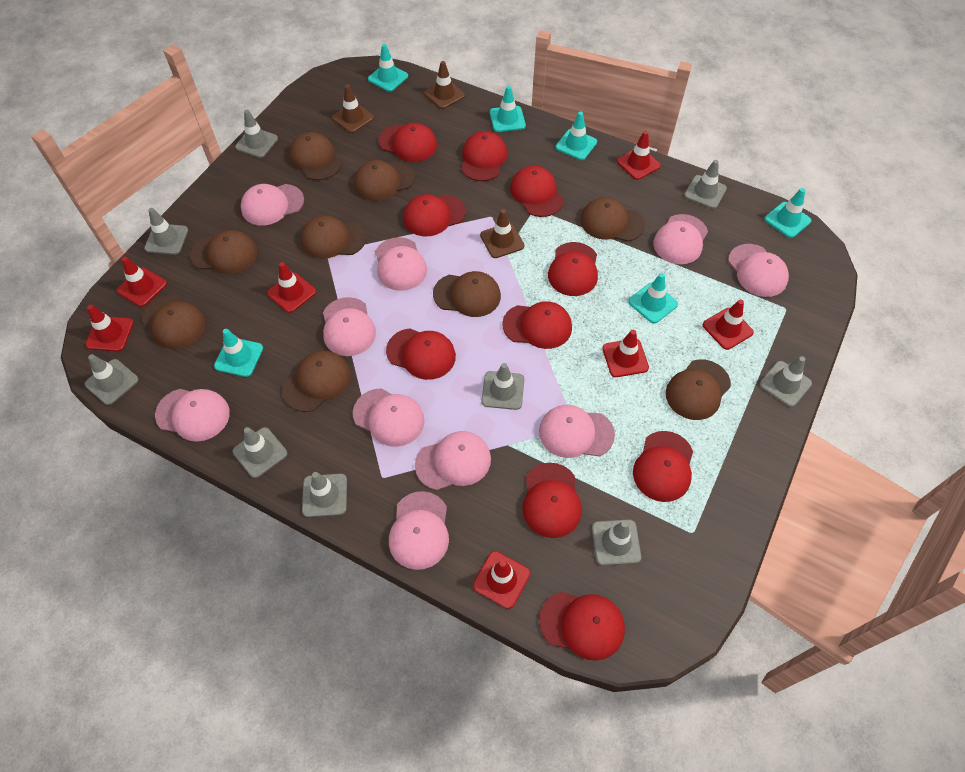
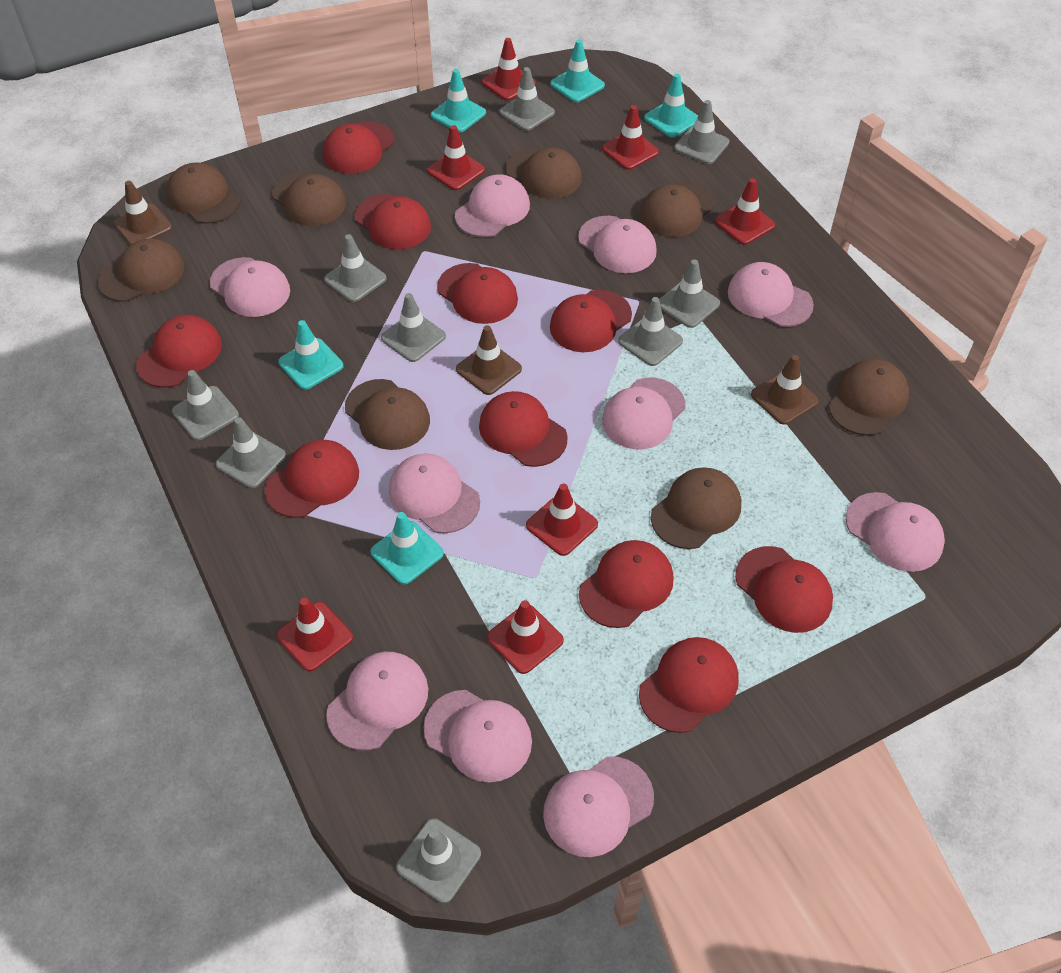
brown cap: [142,295,205,349] [190,230,257,274] [282,350,351,412] [289,132,342,180] [301,215,366,259] [354,160,415,201] [433,271,501,317] [580,197,645,242] [666,359,731,420] = 9 -> [98,238,184,302] [166,162,240,224] [272,172,346,226] [345,379,430,450] [506,148,582,199] [640,182,715,237] [651,467,741,549] [829,359,909,435] = 8
turquoise traffic cone: [214,329,263,377] [368,44,408,92] [490,86,526,132] [556,112,597,160] [628,273,678,323] [765,188,811,238] = 6 -> [278,320,344,390] [370,512,444,585] [431,69,486,132] [550,39,605,102] [644,74,698,137] = 5

